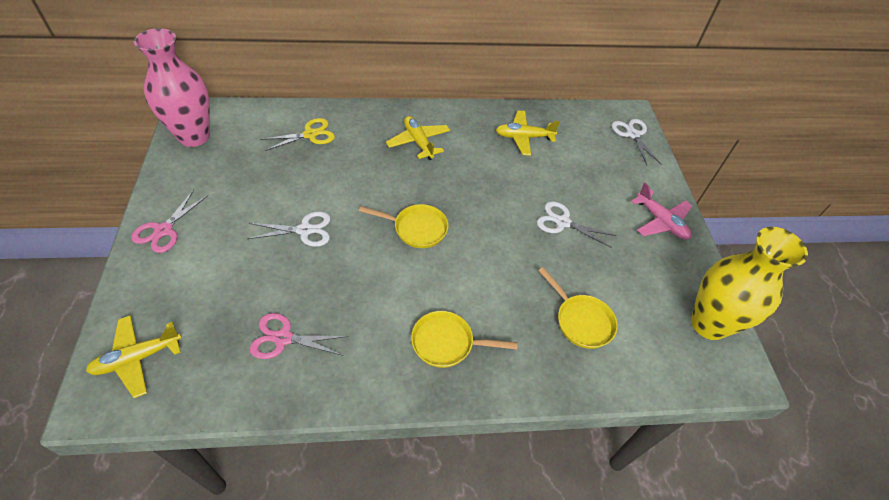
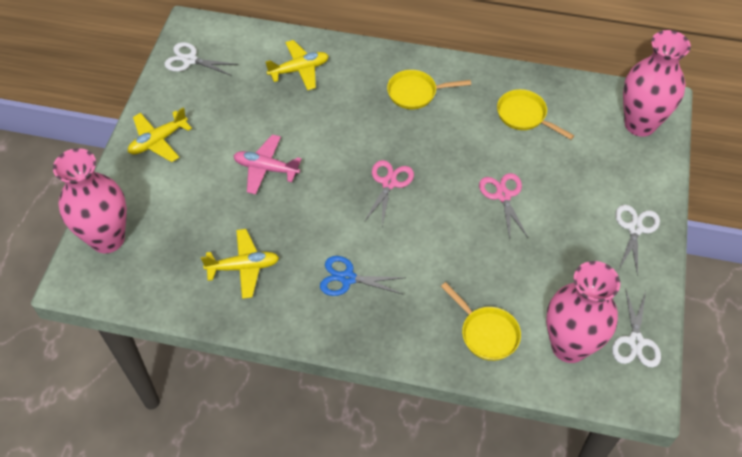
blue scissors: none = 0 -> [320,256,406,296] = 1
pink vase: [134,28,210,147] = 1 -> [53,148,127,253] [546,261,620,363] [623,30,691,137] = 3
yellow scissors: [260,118,335,151] = 1 -> none = 0
yellow vase: [691,227,808,340] = 1 -> none = 0

